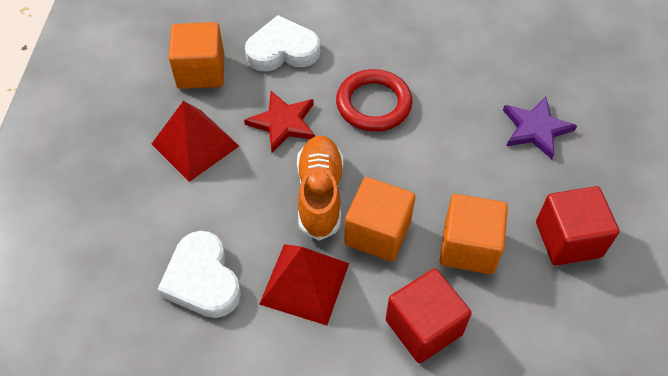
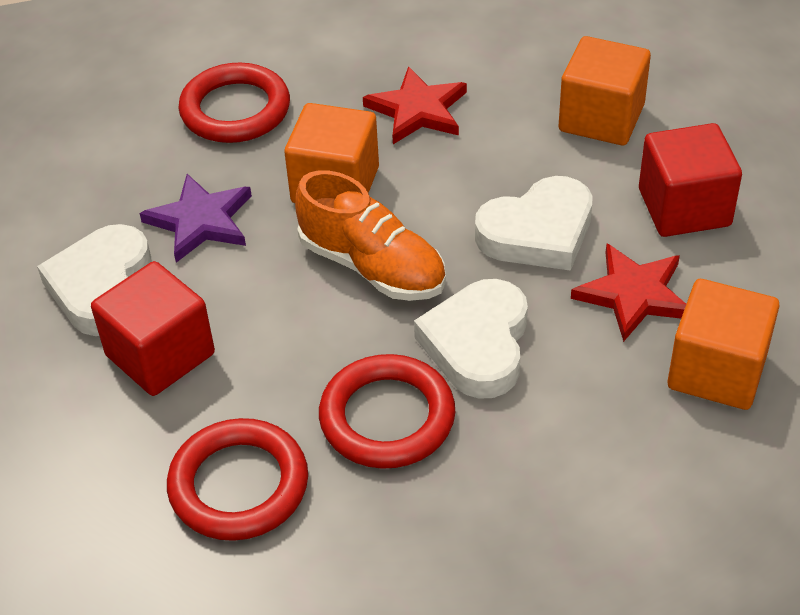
red pyramid: [152,101,239,182] [259,244,349,325] = 2 -> none = 0
red ring: [336,69,413,132] = 1 -> [167,418,308,541] [178,63,290,143] [319,354,455,469] = 3
red star: [244,91,315,153] = 1 -> [363,66,467,144] [571,243,686,342] = 2
white heart: [157,231,241,318] [245,15,320,71] = 2 -> [37,224,151,336] [414,279,528,399] [475,176,592,271] = 3

